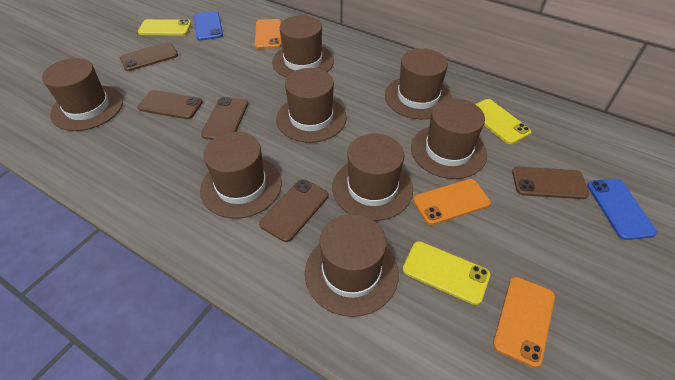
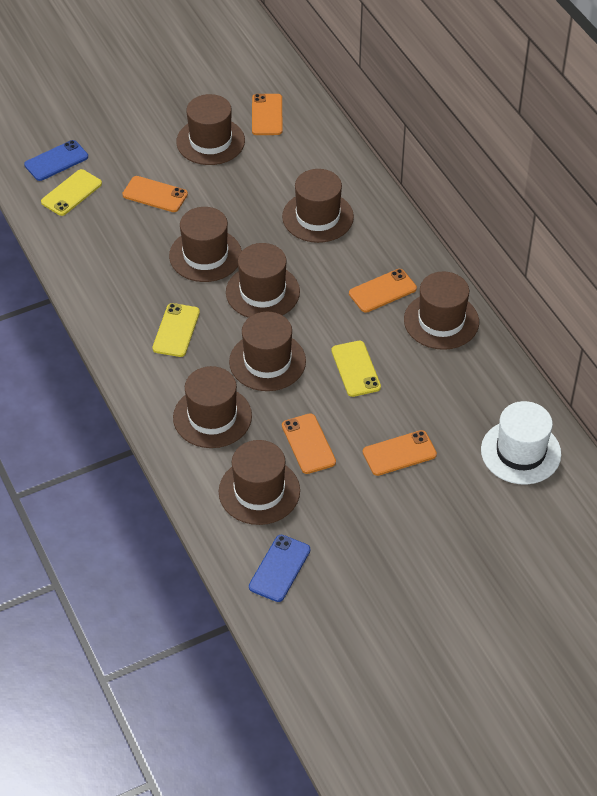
brown phone: [120,42,178,71] [137,90,203,119] [201,97,248,140] [259,179,329,242] [512,166,589,199] = 5 -> none = 0
orange phone: [255,19,281,49] [413,179,491,225] [493,277,555,368] = 3 -> [122,176,188,212] [252,94,282,135] [282,413,336,474] [349,269,417,313] [363,430,437,476] = 5
white hat: none = 0 -> [481,401,561,484] = 1

